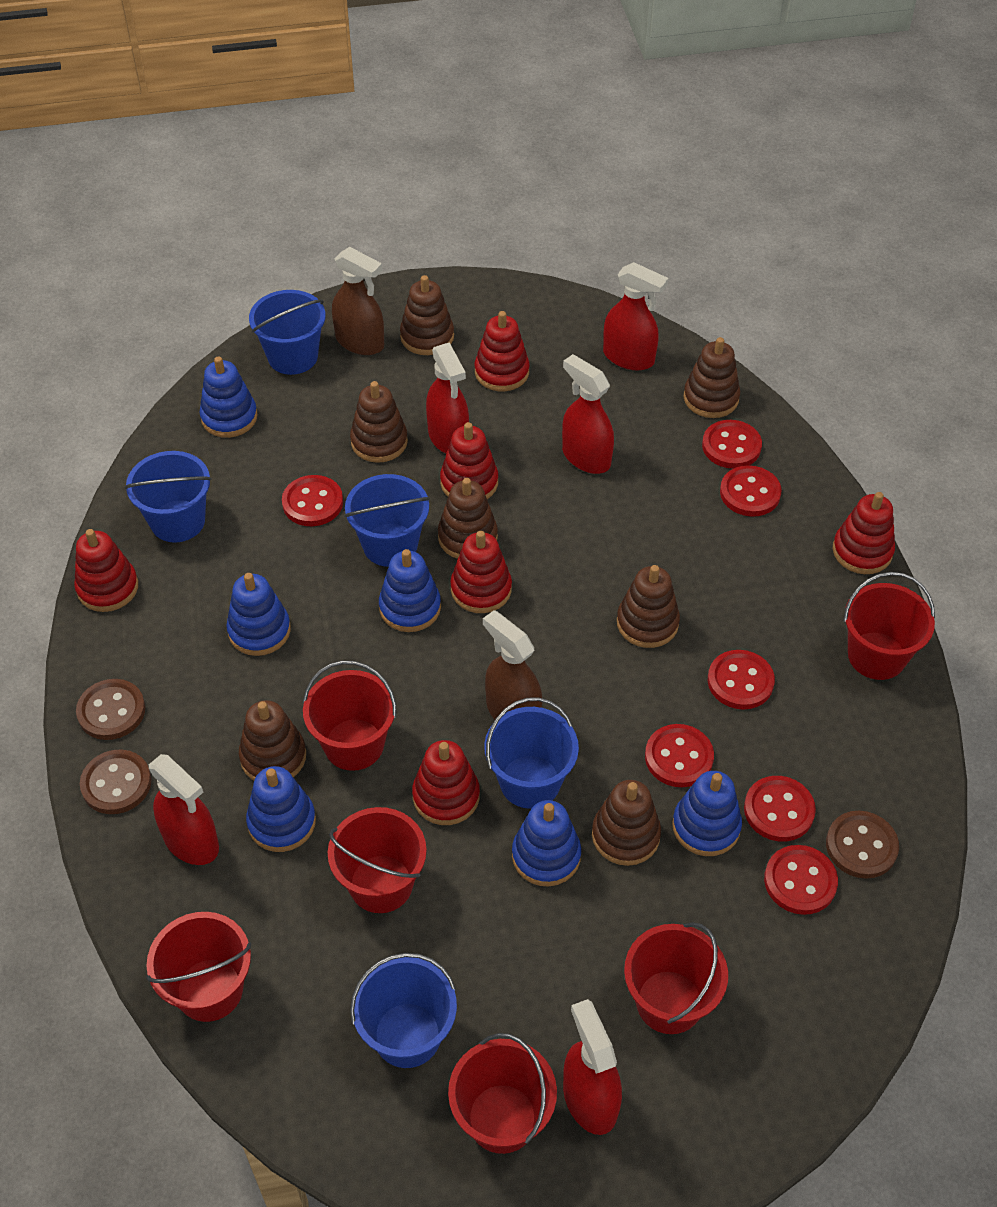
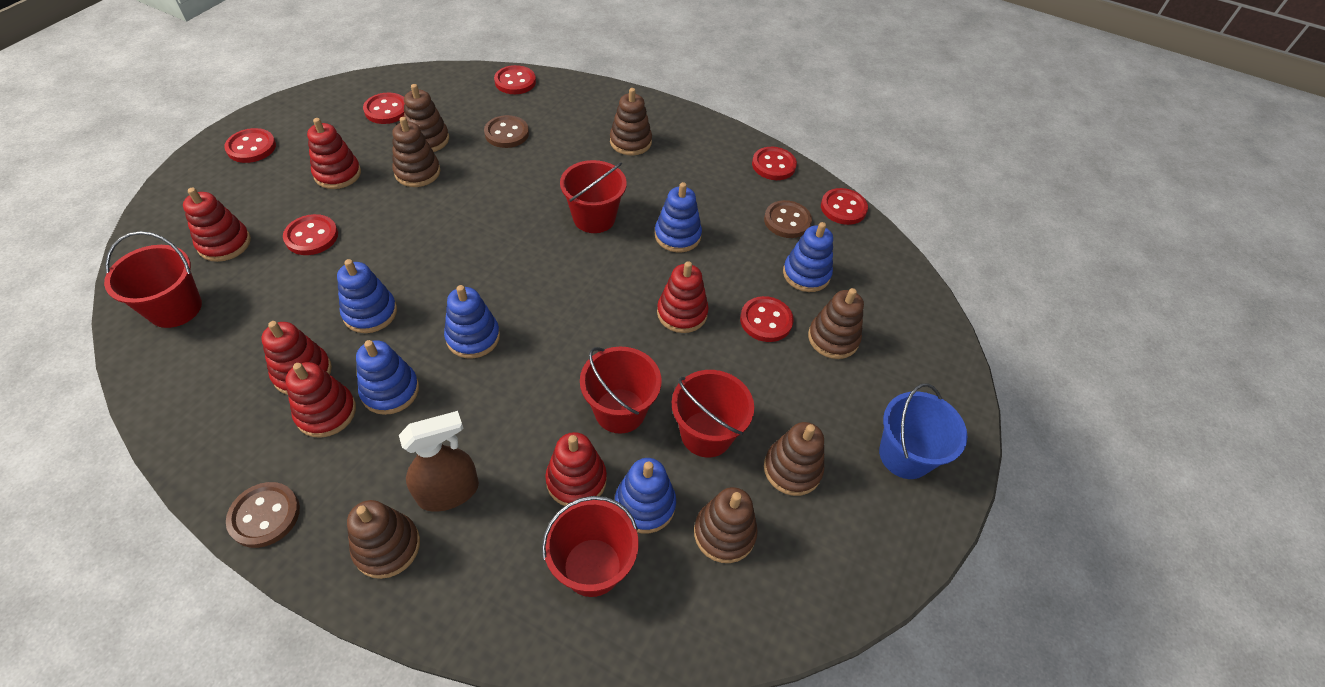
blue bucket: [124,451,212,542] [249,290,326,375] [344,474,430,567] [350,953,457,1068] [484,697,579,809] = 5 -> [879,383,968,479] = 1
brown spray bottle: [332,247,384,355] [483,610,542,720] = 2 -> [399,411,479,512] = 1
red bucket: [146,912,251,1022] [303,661,396,771] [328,807,427,913] [448,1033,557,1154] [624,922,728,1034] [843,572,935,680] = 6 -> [104,231,202,328] [542,496,639,597] [560,160,627,233] [580,347,662,434] [672,370,754,458] = 5
red spray bottle: [149,754,219,865] [426,343,469,453] [562,354,614,474] [563,999,622,1135] [603,262,668,370] = 5 -> none = 0

